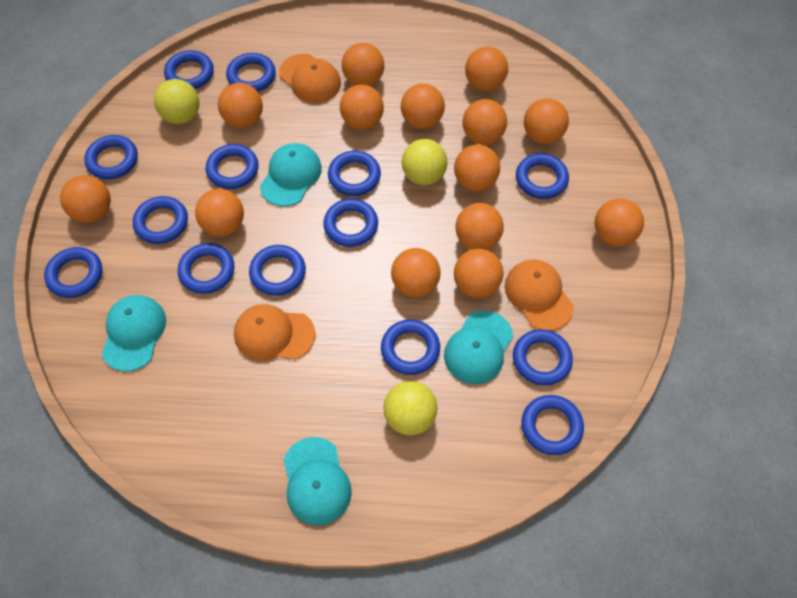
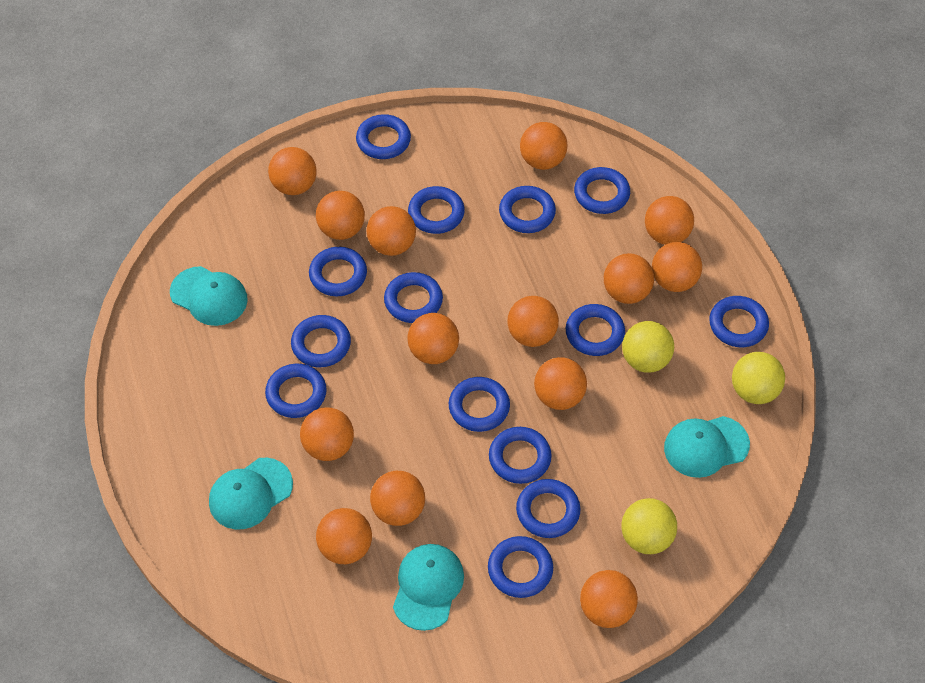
orange cap: [234,304,315,360] [279,54,341,103] [504,259,574,331] = 3 -> none = 0

